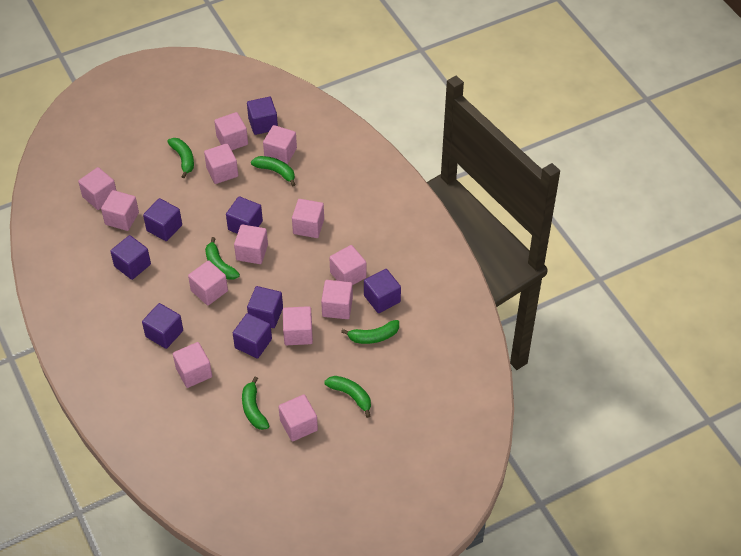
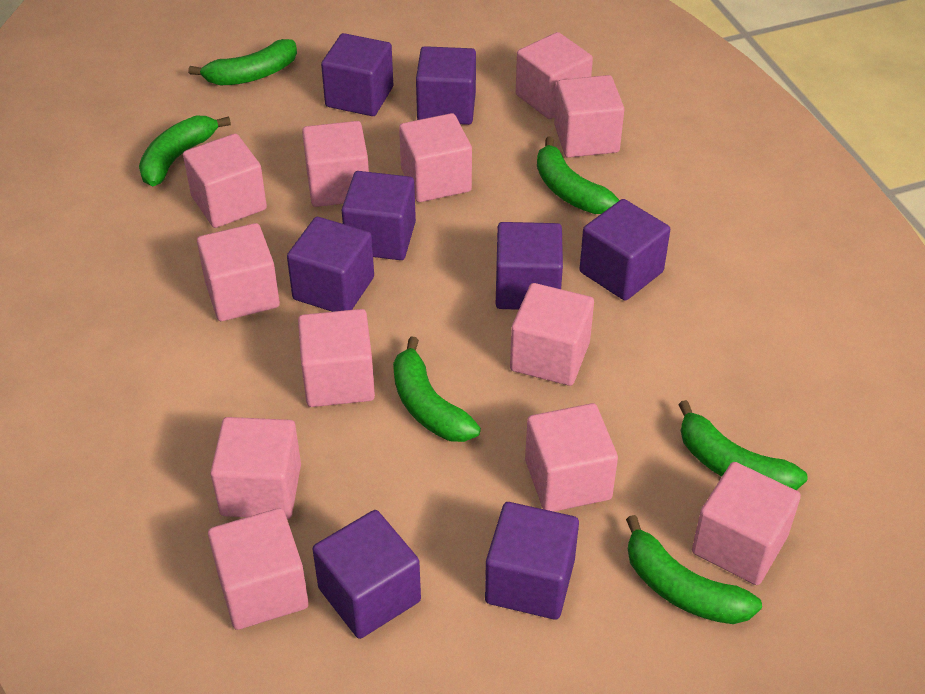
pink cube: [78,167,117,210] [101,190,139,231] [173,342,212,388] [188,260,228,305] [204,143,238,184] [214,112,248,150] [234,224,268,264] [263,125,297,164] [278,394,318,442] [283,306,313,345] [292,199,324,238] [321,280,353,319] [329,245,366,285] = 13 -> [183,134,267,228] [197,223,280,321] [208,508,309,630] [210,417,301,519] [298,309,375,407] [302,121,369,207] [399,113,472,202] [510,283,594,386] [516,32,593,119] [525,403,618,512] [554,75,624,158] [692,462,801,585] = 12

